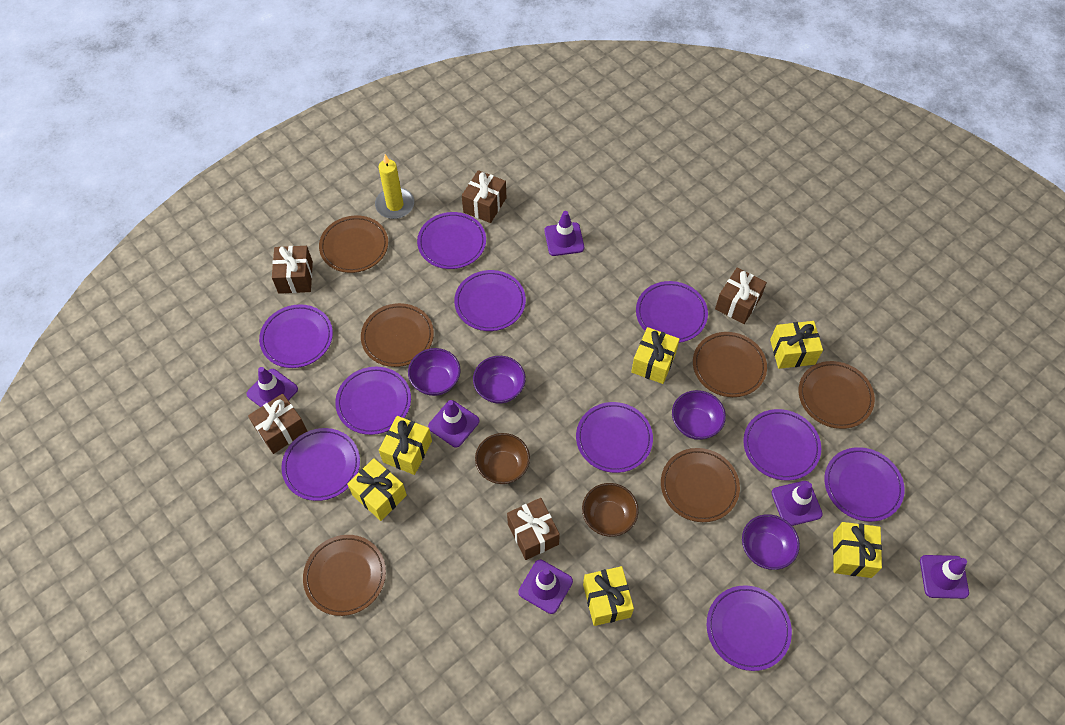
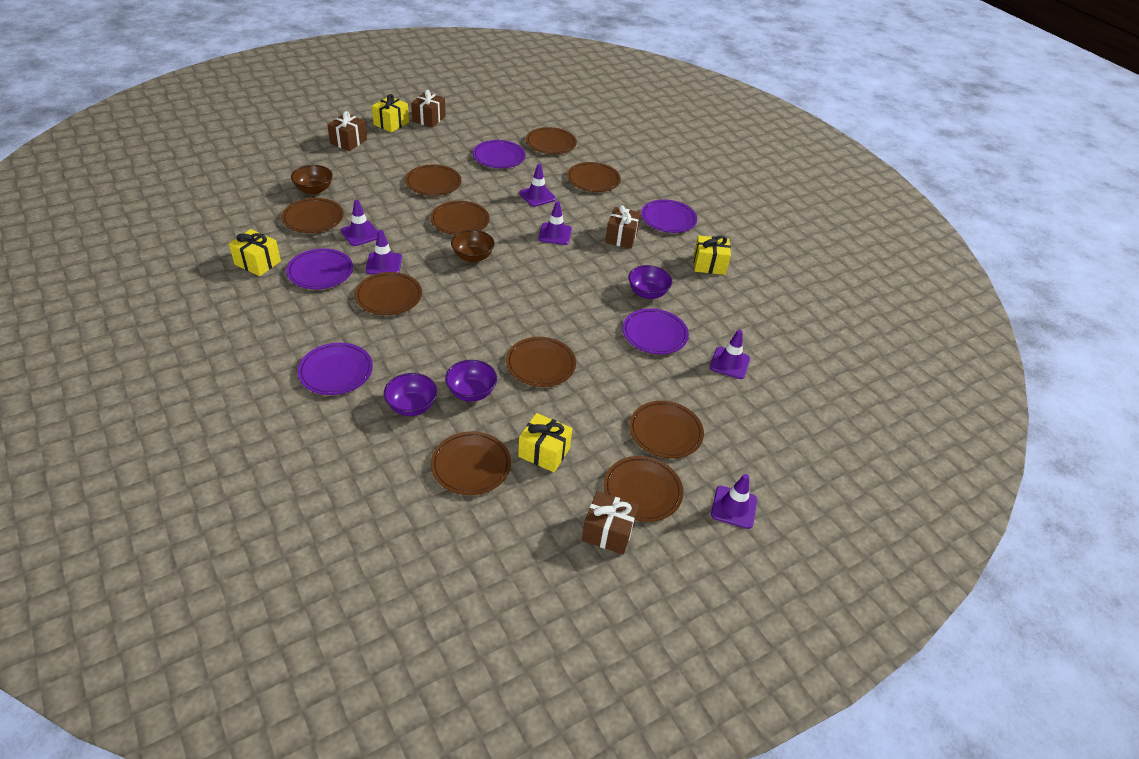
brown gift: [248,394,307,454] [272,246,313,294] [462,170,506,223] [507,498,560,560] [715,267,767,324] = 5 -> [327,111,367,151] [411,90,446,128] [582,491,639,555] [605,205,641,249] = 4
brown plate: [303,535,386,616] [319,215,388,273] [361,303,434,367] [661,448,740,522] [693,332,767,397] [799,361,875,429] = 6 -> [281,198,344,233] [355,272,422,315] [405,164,461,196] [430,201,490,235] [431,431,511,495] [506,337,576,387] [526,127,577,154] [567,162,621,192] [604,456,683,522] [629,401,704,459] = 10
purple bowl: [408,348,460,396] [473,356,526,404] [672,390,726,440] [742,514,800,570] = 4 -> [384,373,437,416] [445,360,497,402] [628,265,672,299] = 3
purple plate: [259,304,333,368] [281,428,360,501] [335,367,411,435] [417,212,486,269] [454,270,526,331] [576,402,653,473] [636,281,708,343] [707,585,792,671] [743,409,821,481] [824,447,905,522] = 10 -> [286,248,353,289] [297,343,373,395] [473,140,526,168] [623,308,689,354] [641,199,697,233] = 5
yellow candle: [375,154,414,219] = 1 -> none = 0
yellow gift: [347,458,407,521] [379,416,432,475] [583,566,634,626] [631,327,680,384] [770,321,823,369] [833,522,882,578] = 6 -> [229,229,281,276] [372,94,409,133] [518,413,572,472] [694,235,731,275] = 4

